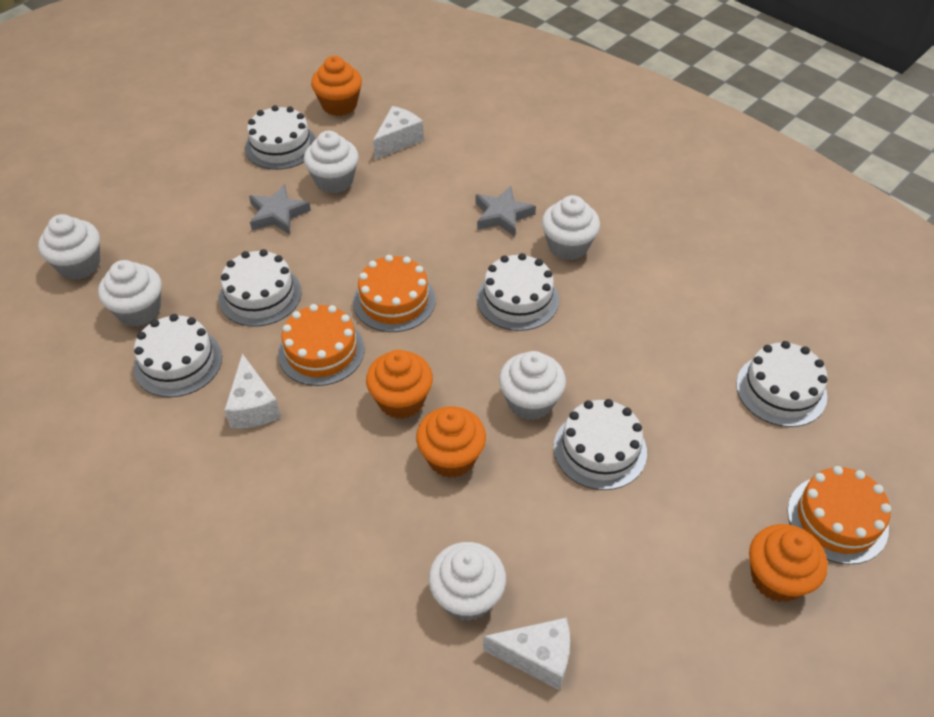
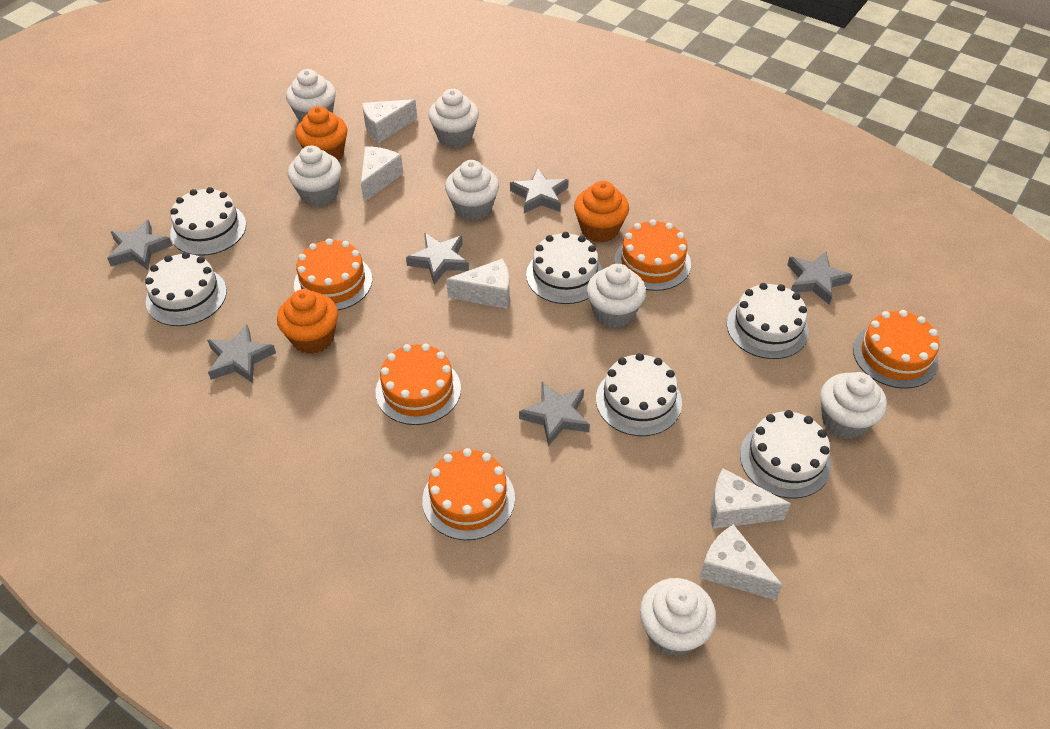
grey star: [249,184,311,235] [475,186,536,237] = 2 -> [107,220,173,270] [207,325,276,383] [406,233,469,284] [510,167,569,213] [519,382,590,446] [787,251,853,304] = 6
orange cake: [278,304,365,386] [353,255,436,332] [787,466,891,565] = 3 -> [294,238,372,310] [376,344,461,425] [422,448,515,540] [614,219,691,291] [853,310,939,389] = 5
orange cupcake: [311,56,362,116] [366,350,433,419] [416,407,486,478] [749,524,828,602] = 4 -> [277,289,338,354] [296,106,347,161] [574,181,629,243] = 3
white cheese: [225,353,281,428] [373,106,424,160] [483,617,570,690] = 3 -> [361,146,403,202] [362,99,417,143] [446,258,510,309] [699,524,782,600] [710,468,791,529] = 5
white cupcake: [38,214,100,280] [98,260,162,327] [304,131,359,194] [429,542,506,621] [499,351,566,420] [542,195,600,260] = 6 -> [286,69,336,122] [288,145,342,206] [428,89,479,148] [445,160,499,221] [587,264,646,328] [640,578,716,656] [820,372,887,439] = 7

